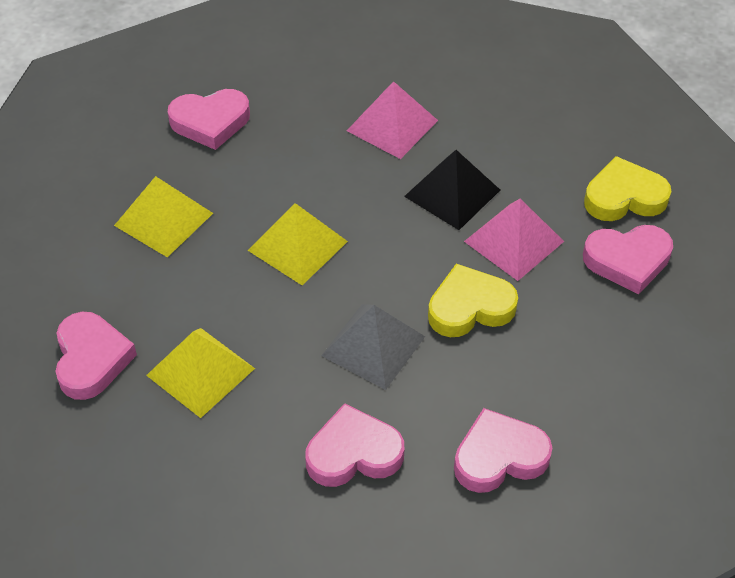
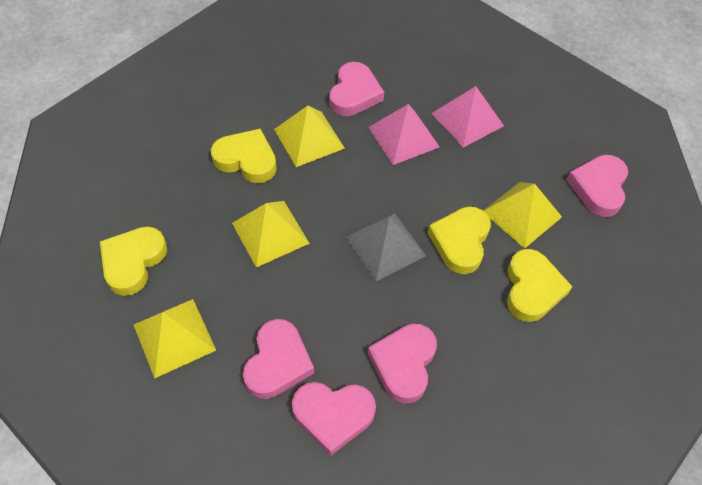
black pyramid: [404,150,500,230] = 1 -> none = 0
yellow heart: [428,264,518,337] [584,156,671,221] = 2 -> [100,227,167,296] [211,129,277,183] [428,207,491,274] [507,249,573,322] = 4
yellow pyramid: [114,176,213,257] [146,328,255,418] [247,203,348,285] = 3 -> [134,299,216,378] [232,201,310,267] [274,106,345,167] [483,182,562,249] = 4

